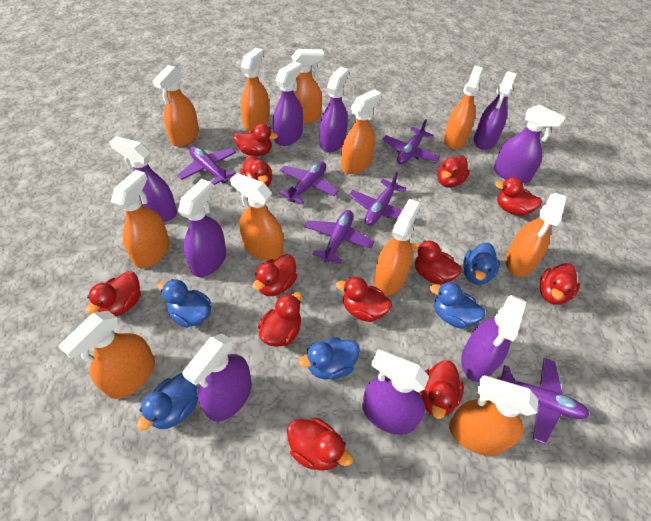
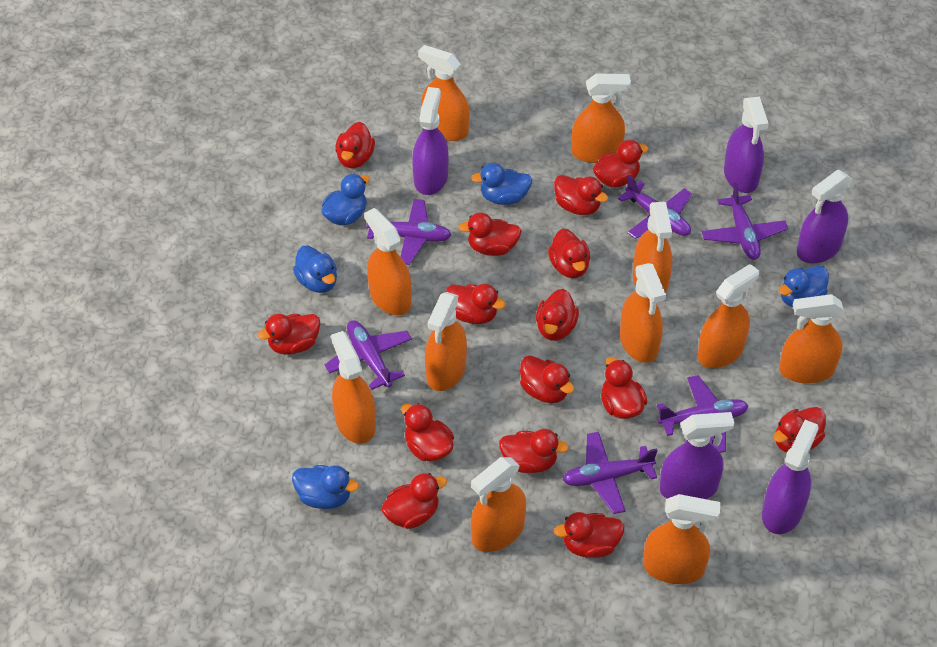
purple spray bottle: [109,136,177,222] [178,179,226,277] [182,334,252,422] [273,61,303,146] [320,67,349,153] [362,349,429,435] [461,295,526,382] [474,71,516,150] [494,104,565,184] = 9 -> [412,87,449,195] [660,412,735,499] [724,97,769,193] [762,420,818,534] [797,170,852,264] = 5
red duck: [86,271,141,316] [234,124,278,156] [240,155,272,187] [253,254,297,296] [258,292,302,347] [287,418,353,471] [336,277,392,322] [411,241,462,284] [420,361,464,419] [437,155,470,188] [495,177,542,216] [540,263,580,305] = 12 -> [257,314,320,355] [335,122,375,168] [381,473,447,529] [401,403,454,461] [446,284,506,324] [458,213,521,256] [499,429,569,473] [520,355,575,403] [536,289,579,341] [548,229,590,278] [554,175,608,215] [554,512,624,558] [593,140,648,187] [601,357,647,419] [773,407,826,452] = 15

